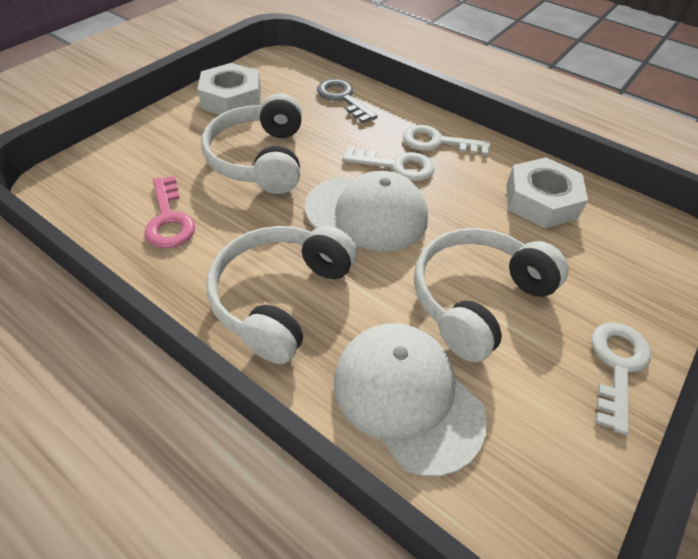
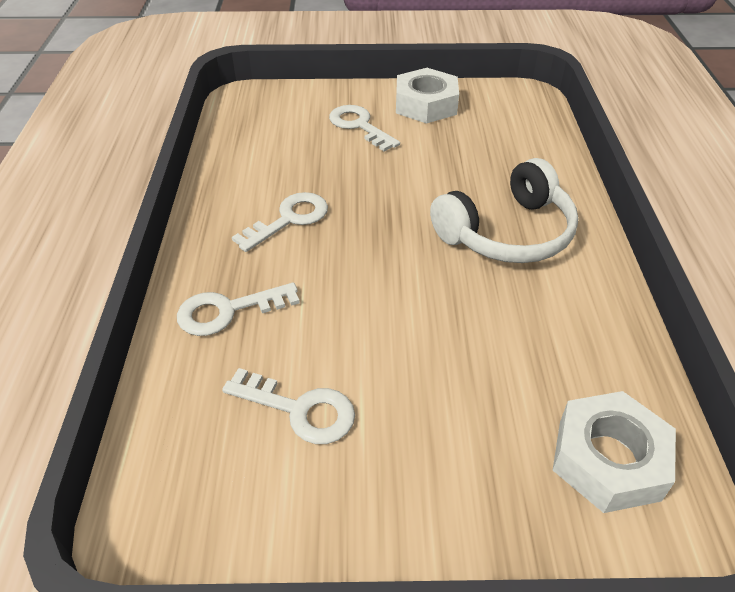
grey key: [317,79,378,123] = 1 -> none = 0
pink key: [144,176,195,248] = 1 -> none = 0
white cap: [305,171,428,251] [334,323,487,477] = 2 -> none = 0
white headphones: [201,93,302,194] [206,225,357,364] [414,228,568,362] = 3 -> [430,158,579,263] = 1
white key: [342,147,435,181] [403,125,491,156] [592,322,651,435] = 3 -> [177,283,300,336] [222,368,355,444] [232,192,328,252] [329,105,400,152] = 4

